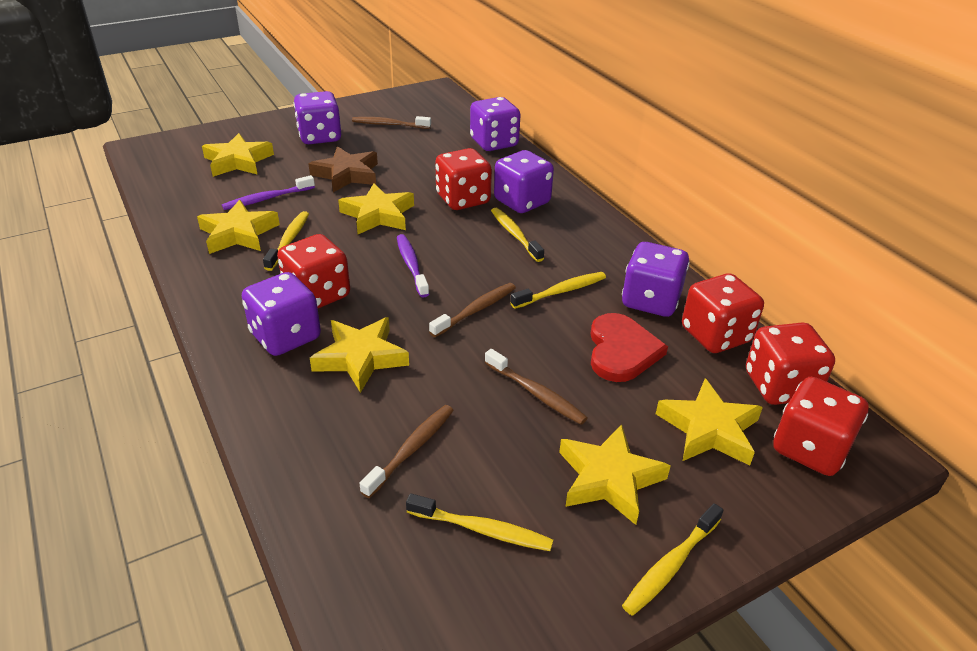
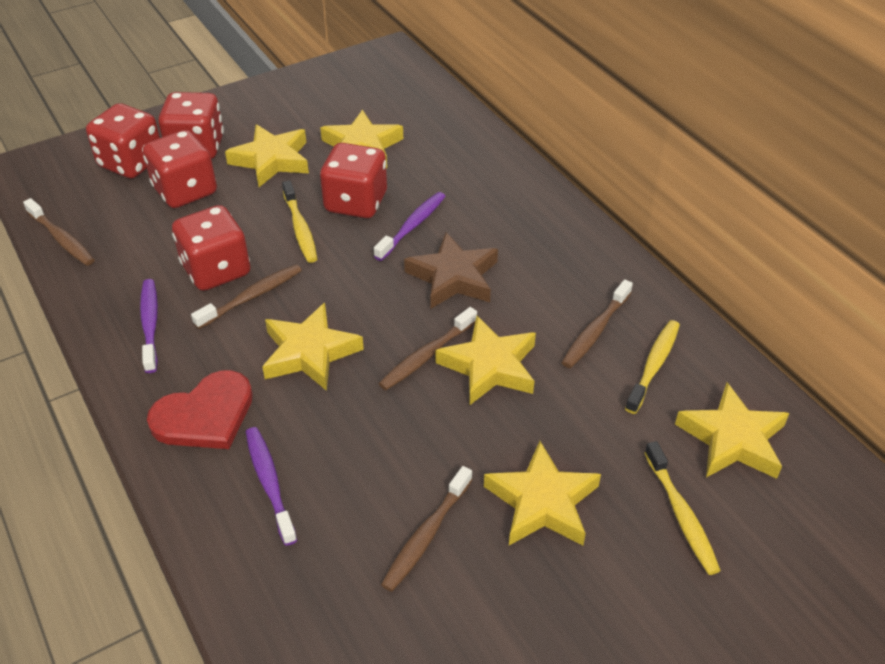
brown toothbrush: [352,116,431,129] [359,405,454,498] [429,283,516,337] [485,349,588,425] = 4 -> [23,198,95,266] [191,264,302,329] [378,307,477,390] [381,466,472,592] [561,279,633,368] = 5
purple dice: [242,272,321,356] [294,91,341,144] [470,97,520,151] [494,150,554,213] [622,242,689,317] = 5 -> none = 0
purple toothbrush: [222,175,315,210] [397,234,429,298] = 2 -> [140,279,158,373] [246,427,297,546] [374,192,446,261] = 3
yellow toothbrush: [263,211,309,271] [406,493,553,551] [491,208,544,262] [510,272,606,309] [622,503,724,616] = 5 -> [282,180,317,263] [625,320,680,414] [644,441,721,575] = 3

